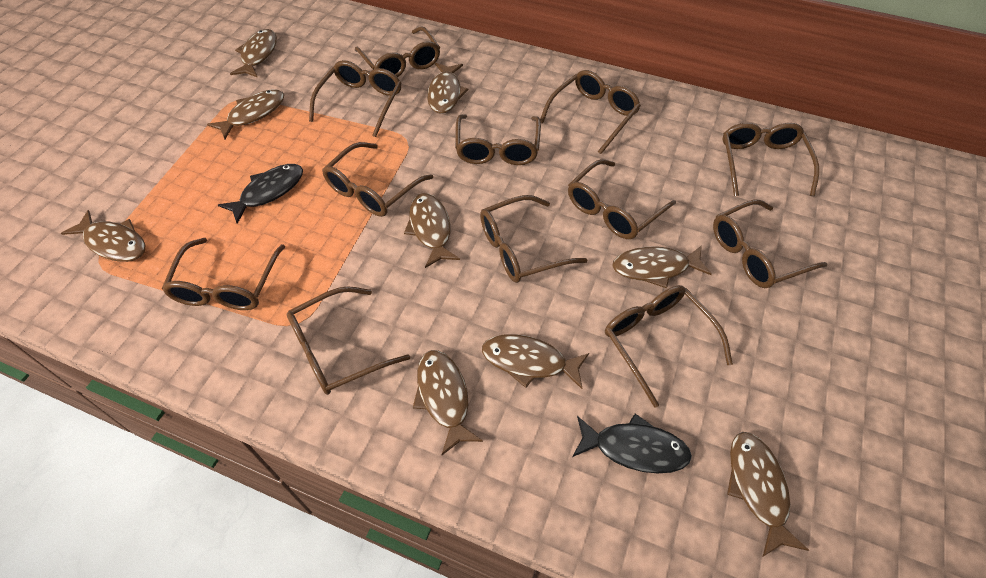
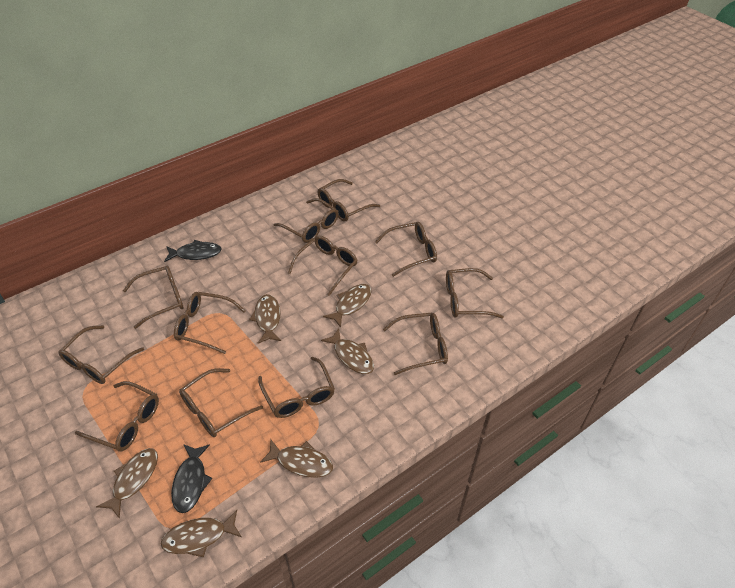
brown fish: [61,210,145,262] [207,90,284,139] [230,29,277,78] [404,193,460,268] [413,350,483,455] [427,63,468,114] [482,334,589,389] [612,246,712,288] [727,432,809,556] = 9 -> [96,448,158,519] [160,510,241,558] [249,294,281,343] [260,439,333,478] [321,328,374,374] [323,284,372,328] = 6

